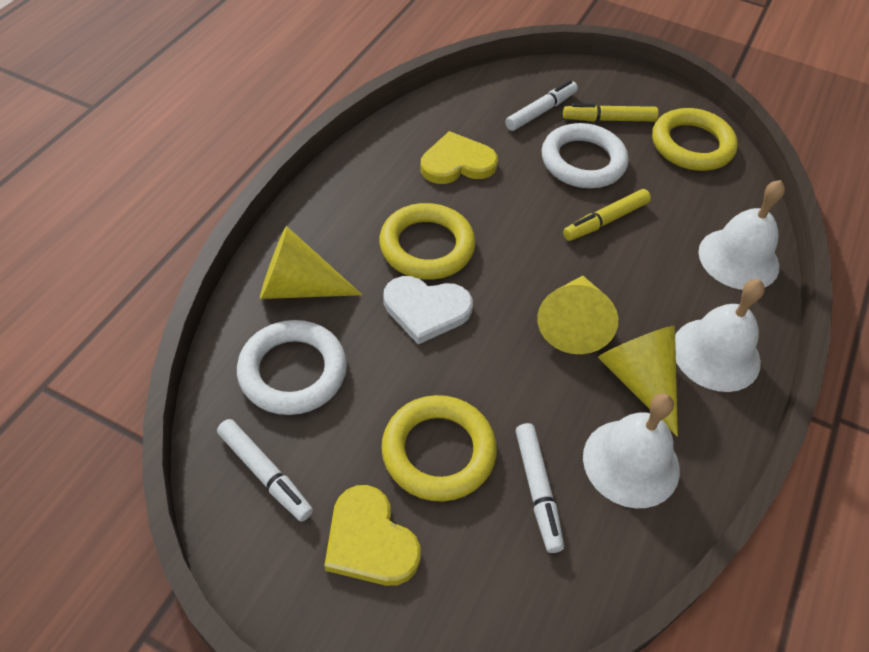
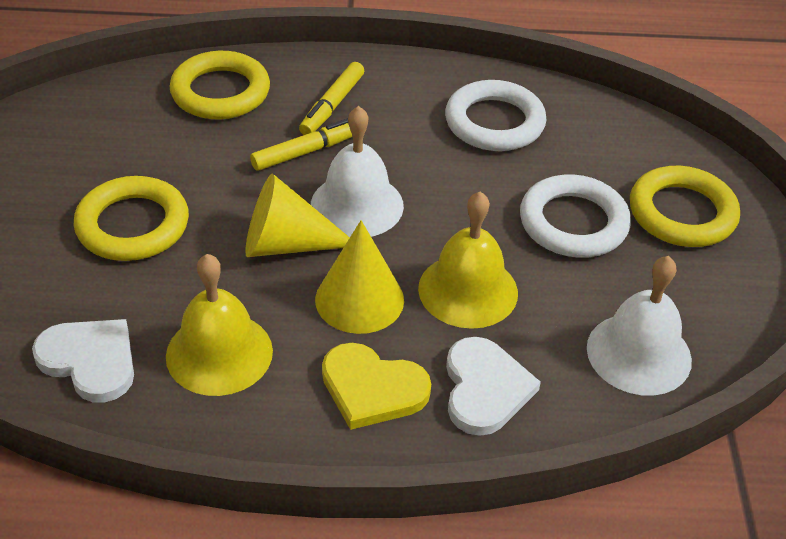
white bell: [583,393,680,508] [675,279,765,392] [698,180,785,290] = 3 -> [311,106,404,237] [587,256,692,396] = 2
white heart: [384,276,473,344] = 1 -> [32,319,134,403] [446,337,541,436] = 2
white marker: [217,419,313,522] [505,80,578,131] [516,423,564,553] = 3 -> none = 0
yellow bell: none = 0 -> [166,254,273,396] [418,192,518,329] = 2
yellow cone: [260,226,362,299] [537,276,618,354] [598,325,678,437] = 3 -> [245,174,350,257] [315,220,404,334] = 2
yellow heart: [324,485,421,586] [420,131,498,184] = 2 -> [322,343,431,430] = 1

